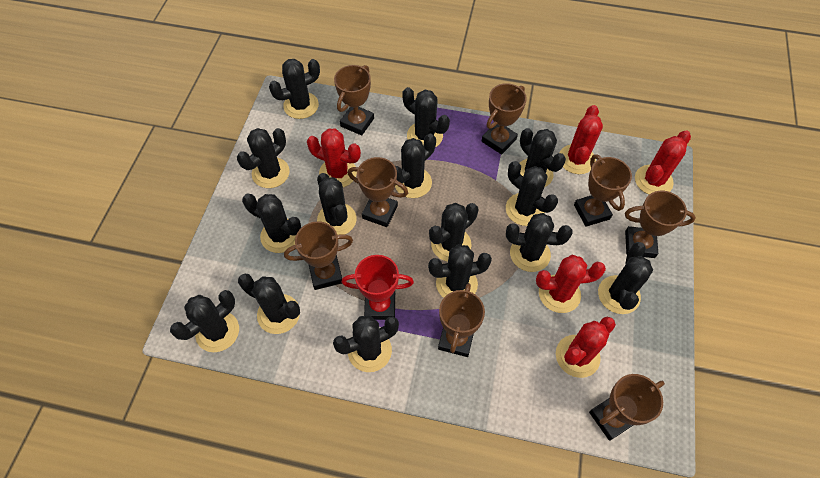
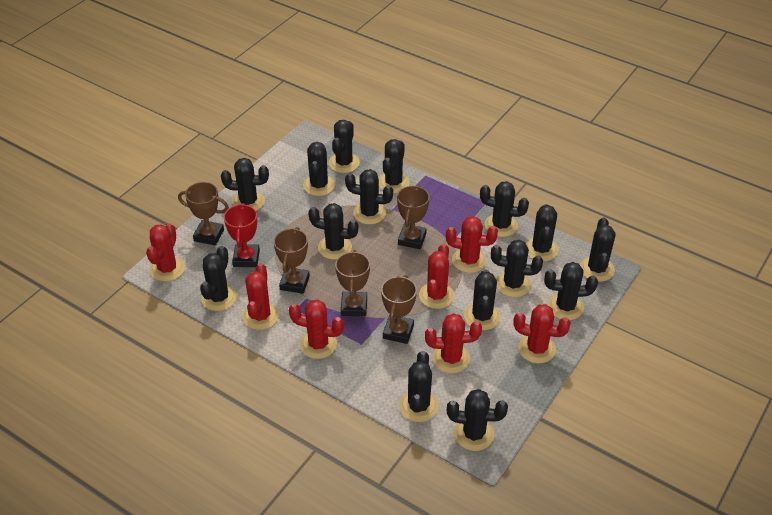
brown trophy: [284,221,353,290] [334,65,374,135] [348,157,408,227] [438,283,485,357] [482,83,527,155] [574,154,632,227] [589,374,665,441] [625,191,696,258] = 8 -> [178,182,229,245] [274,227,310,294] [335,250,370,316] [381,275,417,344] [397,185,430,249] = 5
red cactus: [307,128,361,187] [536,255,606,313] [556,317,616,378] [560,105,603,174] [635,131,691,195] = 5 -> [146,224,185,281] [243,263,279,330] [289,299,344,359] [419,244,455,309] [425,313,482,373] [446,216,498,273] [513,304,571,363] = 7

